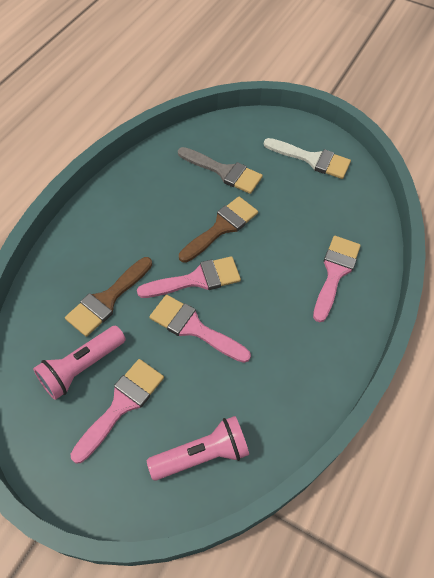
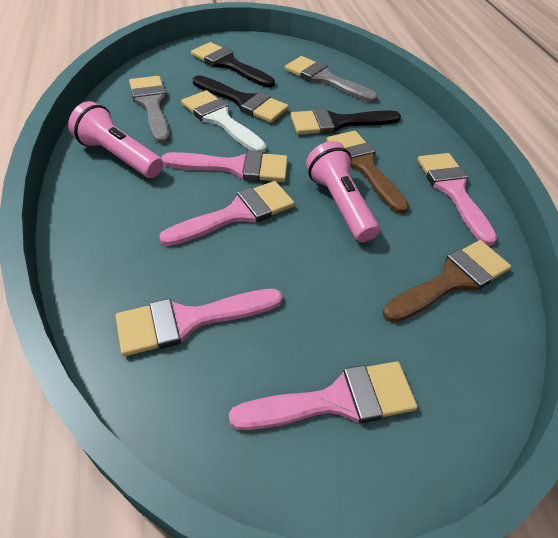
black brush: none = 0 -> [191,42,275,88] [193,75,289,123] [291,108,401,134] = 3
grey brush: [178,147,263,194] = 1 -> [129,76,170,144] [285,56,378,103] = 2
pink brush: [70,359,164,463] [137,256,241,298] [149,295,251,363] [313,236,361,322] = 4 -> [116,289,282,356] [159,181,295,246] [161,150,288,182] [229,361,418,430] [418,153,497,246] = 5

